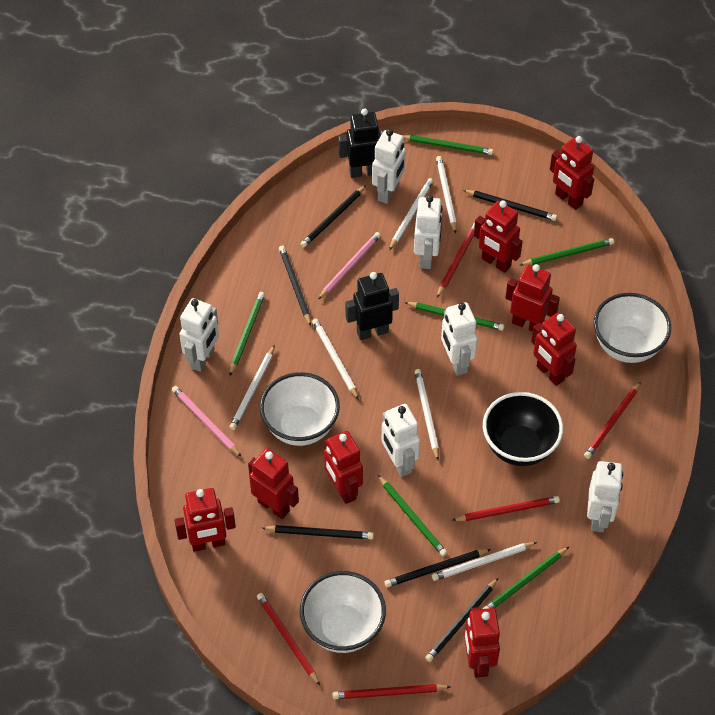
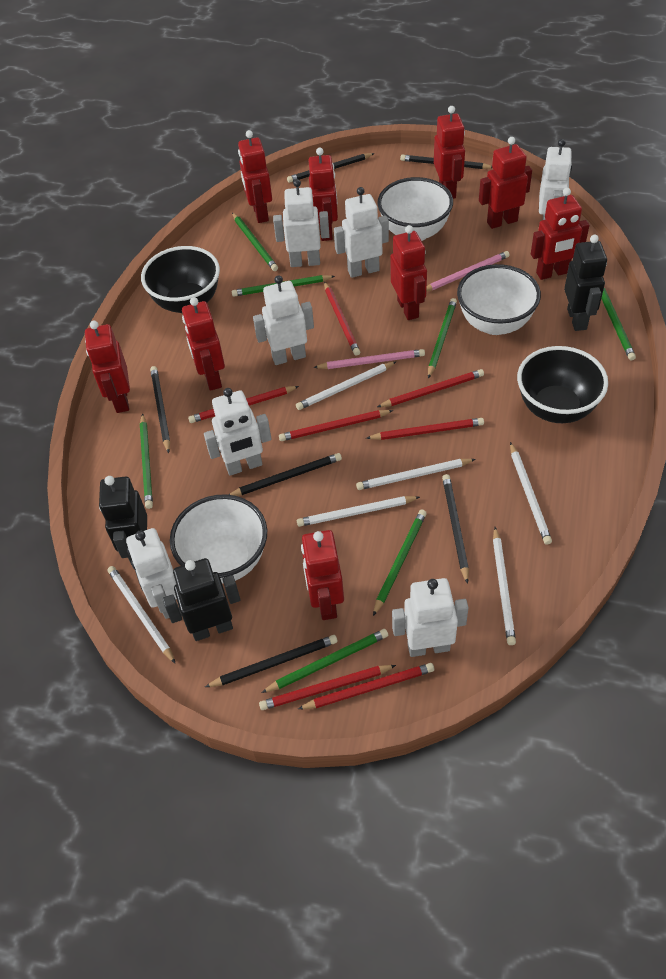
black bowl: [483,392,563,466] = 1 -> [141,246,220,313] [517,346,608,423] = 2
black robot: [338,108,384,178] [345,272,399,340] = 2 -> [99,476,147,565] [163,558,240,641] [564,235,607,331] = 3
green pencil: [230,292,265,375] [378,475,447,556] [402,135,493,155] [404,302,504,331] [483,547,569,609] [520,238,614,266] = 6 -> [140,413,153,509] [232,212,278,271] [232,275,335,297] [261,629,388,693] [373,509,427,616] [428,298,457,379] [601,288,636,361] = 7
red pencil: [257,593,320,686] [333,684,451,699] [437,223,475,298] [451,496,560,521] [584,382,641,459] = 5 -> [188,386,299,423] [259,665,396,710] [279,410,393,441] [298,663,434,709] [324,281,360,356] [366,418,484,440] [377,369,484,407] = 7
red robot: [174,488,236,552] [248,448,299,519] [324,431,363,504] [464,607,500,678] [474,201,523,273] [505,264,560,332] [531,312,577,386] [550,136,594,210] = 8 -> [85,321,130,413] [182,297,225,391] [238,130,272,223] [301,530,344,620] [308,147,338,241] [390,225,427,320] [434,106,465,199] [479,137,532,229] [531,188,590,280] = 9
white robot: [179,298,219,372] [372,129,406,204] [382,404,420,477] [414,195,443,269] [441,302,477,376] [587,461,623,532] = 6 -> [126,528,177,619] [204,388,271,476] [253,275,314,365] [273,179,330,267] [334,187,389,278] [392,578,469,657] [539,139,572,220] = 7

